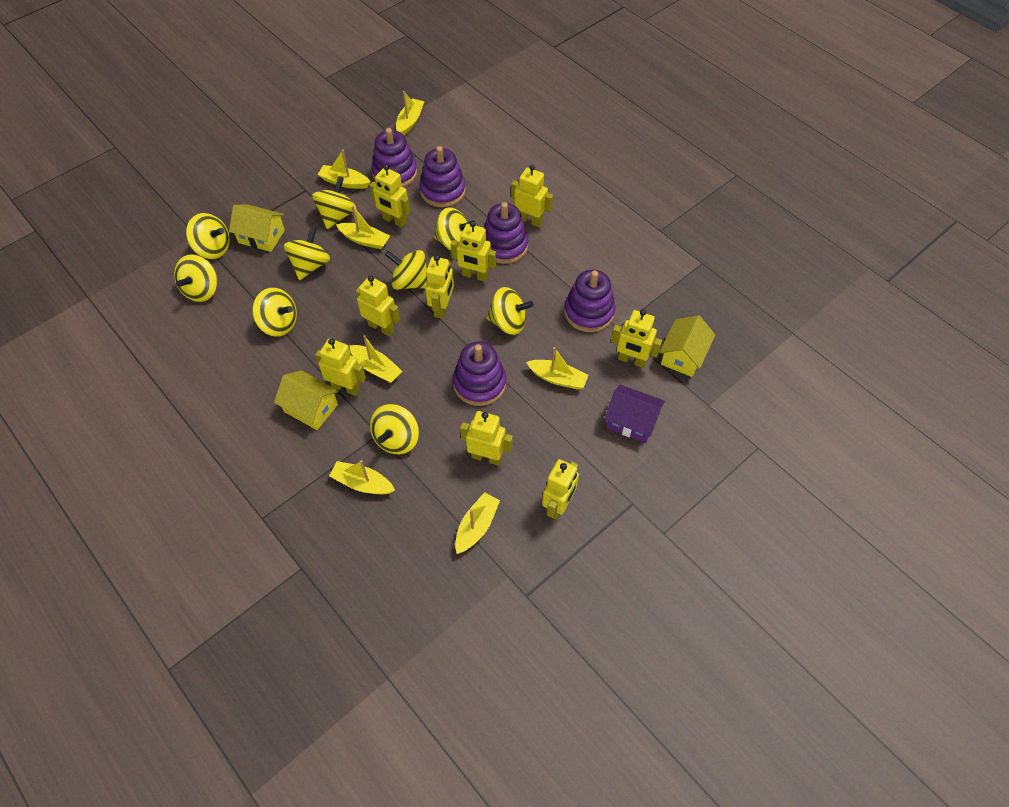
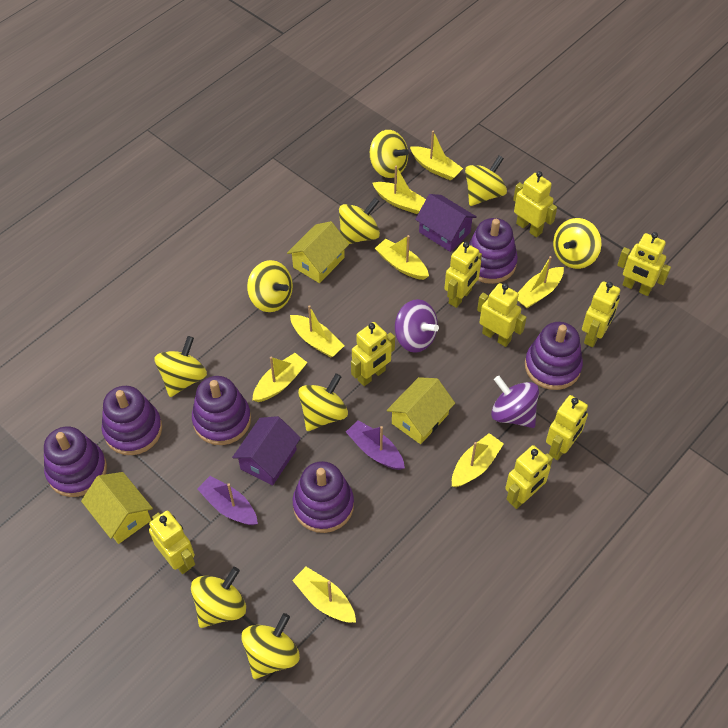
purple boat: none = 0 -> [197,476,258,525] [346,420,405,470] = 2
purple house: [604,384,665,443] = 1 -> [232,416,301,485] [415,194,477,252] = 2
purple spinning top: none = 0 -> [395,299,439,353] [491,376,539,428] = 2
purple stacking toy: [371,128,417,187] [420,146,466,207] [453,341,506,406] [484,202,528,264] [564,270,615,332] = 5 -> [44,426,107,497] [102,386,162,455] [192,376,251,445] [293,461,354,533] [469,218,518,284] [525,322,583,390] = 6
yellow boat: [317,150,370,189] [329,460,395,495] [336,205,390,249] [349,335,402,383] [396,91,425,135] [455,492,500,554] [526,347,589,390] = 7 -> [252,353,307,402] [290,305,344,358] [292,567,356,622] [373,166,426,214] [375,235,429,280] [410,131,463,181] [452,433,504,487] [518,256,564,308] = 8

